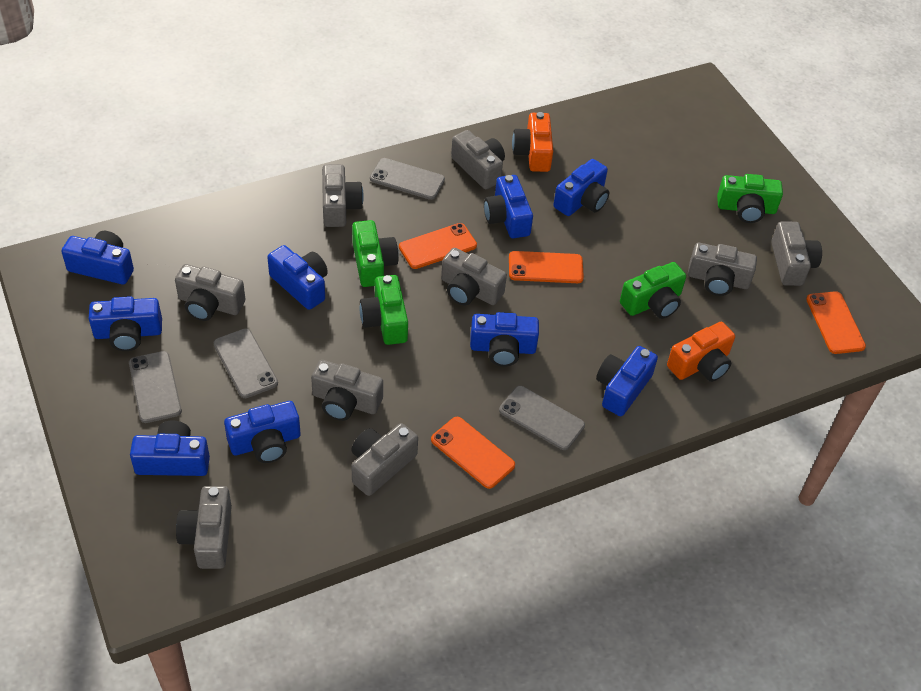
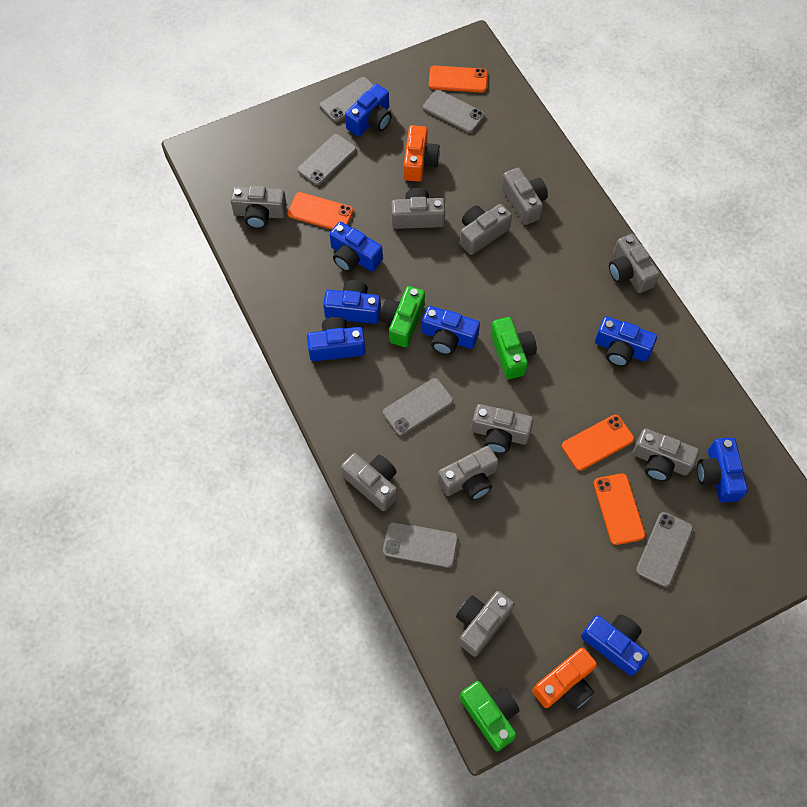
blue camera: [61,231,134,285] [89,296,162,351] [130,420,210,476] [224,401,300,463] [267,245,328,310] [470,312,539,367] [484,175,533,238] [553,159,610,216] [596,346,658,416] = 9 -> [307,317,366,361] [323,280,381,324] [330,222,383,272] [345,84,392,137] [422,306,480,355] [581,614,649,676] [595,316,657,367] [697,438,748,503] = 8
green camera: [352,220,399,287] [359,275,408,345] [620,262,686,319] [717,174,783,223] = 4 -> [380,286,425,347] [460,681,519,751] [491,317,537,379] = 3
grey camera: [175,264,245,321] [176,486,232,569] [311,360,383,421] [322,164,364,227] [351,423,418,496] [441,248,507,306] [451,130,505,189] [688,243,757,296] [771,221,822,286] = 9 -> [230,186,287,229] [341,453,397,511] [391,188,445,229] [438,446,499,500] [456,591,515,657] [460,204,512,255] [471,404,533,453] [502,168,548,225] [609,234,660,293] [633,428,699,481] = 10
grey phone: [129,351,182,423] [214,329,278,398] [370,158,445,200] [499,386,585,450] = 4 -> [297,134,356,185] [320,77,374,122] [383,378,453,436] [383,522,458,568] [423,90,485,133] [636,512,693,587] = 6

